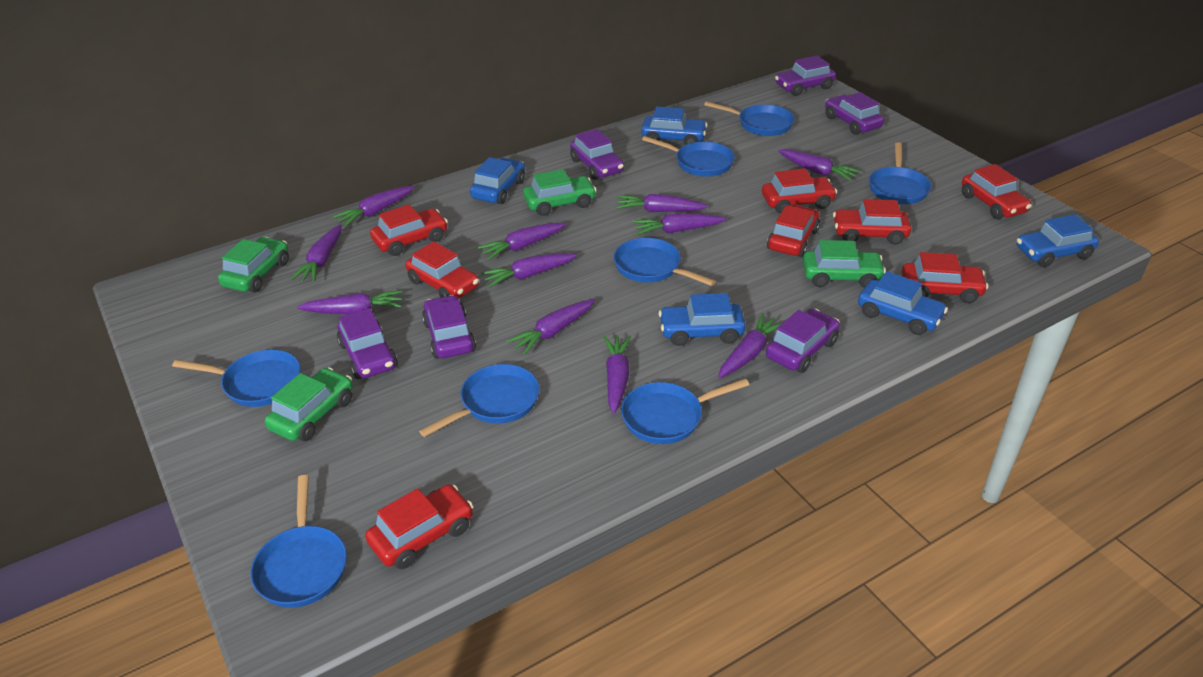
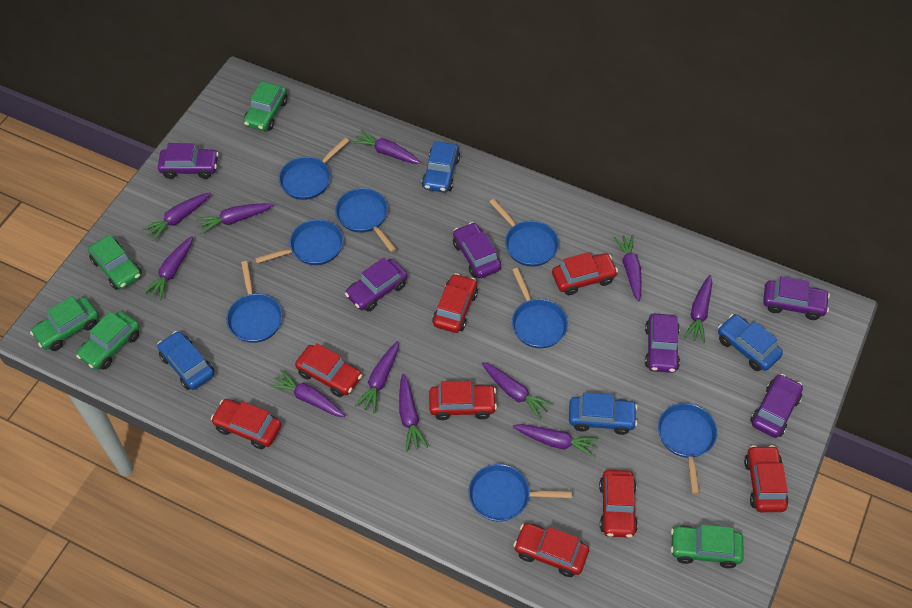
blue car: [470,157,525,204] [641,106,707,145] [659,293,746,346] [858,271,948,335] [1017,214,1099,267] = 5 -> [157,331,214,390] [422,141,460,193] [569,393,637,435] [718,314,783,371] = 4
green car: [218,237,289,293] [264,367,353,441] [523,169,597,216] [803,240,886,288] = 4 -> [30,296,99,351] [76,311,140,370] [88,235,142,290] [244,81,288,131] [671,525,744,568] = 5

